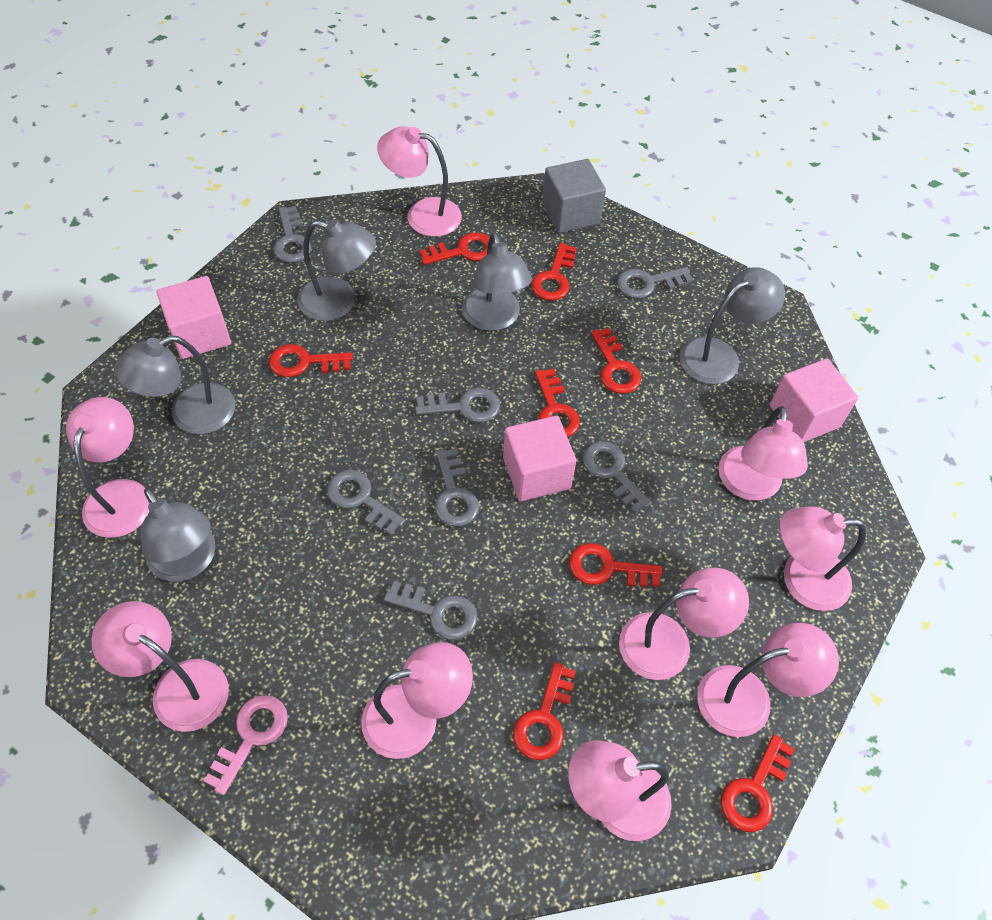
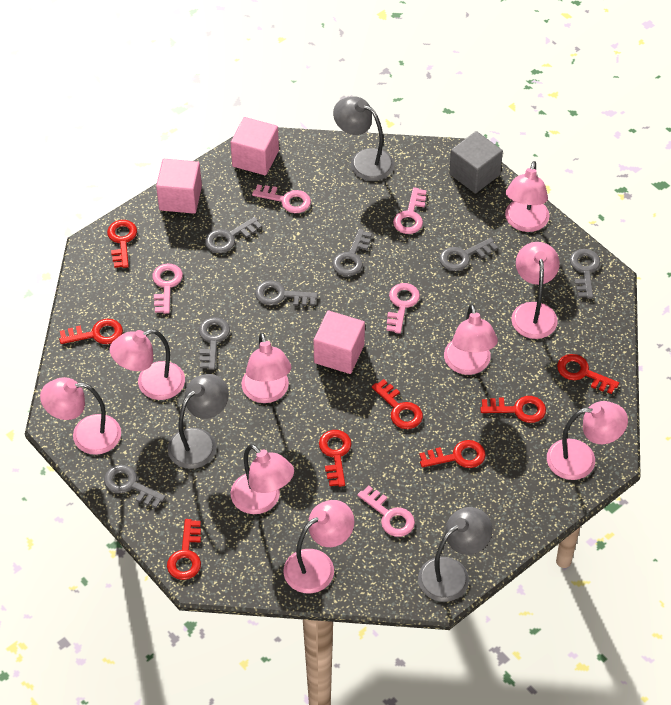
grey lamp: [114,336,235,434] [141,488,215,582] [297,219,376,321] [462,232,532,331] [680,267,785,384] = 5 -> [168,374,229,469] [333,96,394,181] [418,507,492,602] = 3
pink key: [204,695,288,795] = 1 -> [152,263,183,314] [252,184,311,213] [357,486,415,537] [386,283,420,334] [393,187,427,234] = 5

